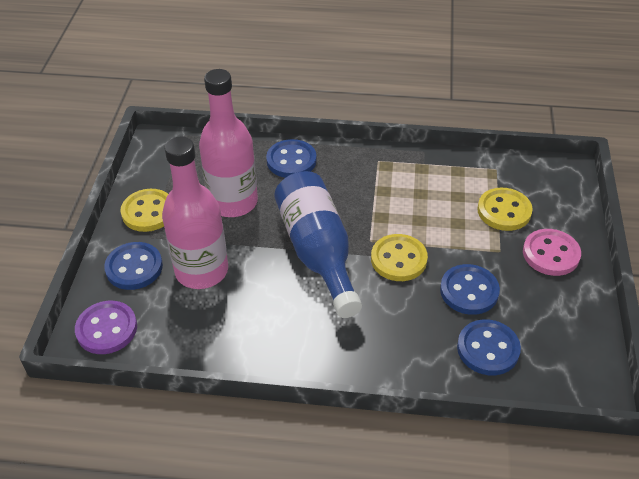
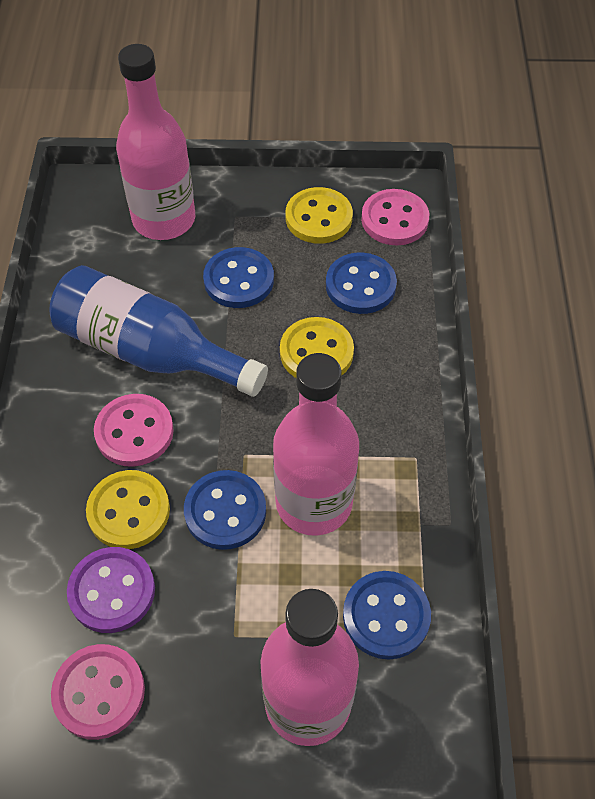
pink bottle: [162,137,228,289] [199,69,258,217] = 2 -> [116,44,195,240] [260,589,359,746] [273,353,359,536] = 3
pink button: [523,229,581,276] = 1 -> [51,644,145,740] [94,394,174,467] [361,189,429,245] = 3

